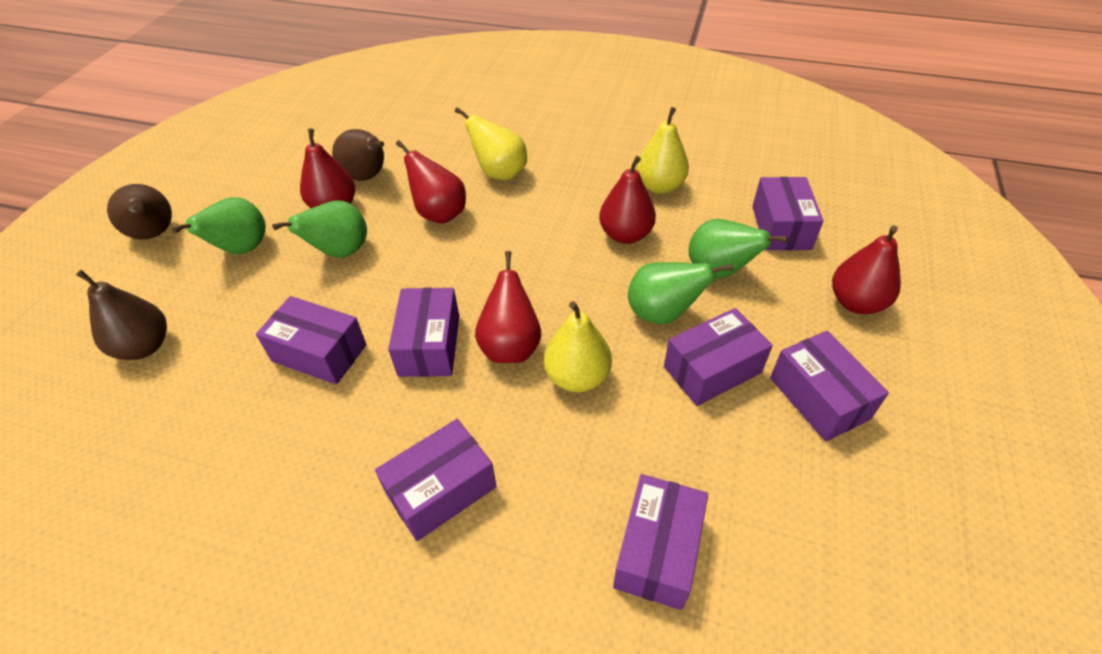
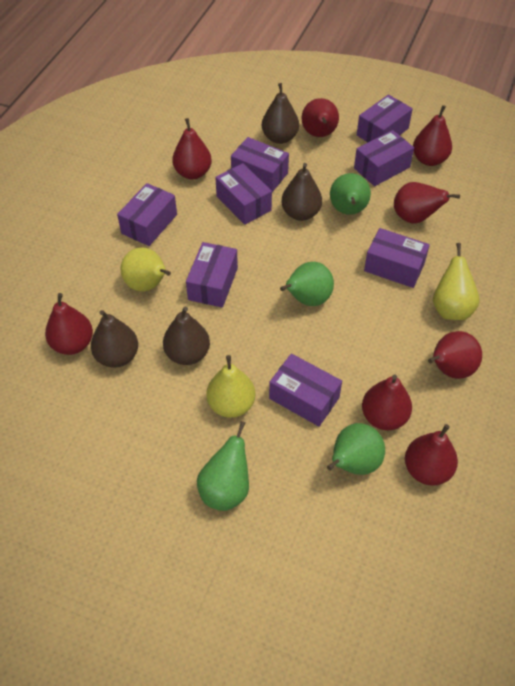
brown pear: [76,270,167,360] [107,184,172,239] [332,129,384,181] = 3 -> [91,310,138,368] [163,307,210,365] [262,83,299,144] [281,163,322,221] = 4
purple box: [256,296,367,385] [375,419,497,541] [388,288,459,377] [613,474,708,610] [664,308,773,406] [752,177,824,250] [770,331,889,442] = 7 -> [117,183,177,246] [186,242,238,308] [215,163,272,225] [231,137,289,192] [269,354,342,427] [354,130,414,186] [357,95,413,142] [364,228,430,288] = 8
red pear: [300,128,355,208] [396,140,466,224] [475,251,541,363] [599,156,656,244] [832,225,901,314] = 5 -> [45,293,93,355] [172,118,212,179] [302,98,339,137] [362,374,412,430] [394,182,460,224] [405,424,458,486] [413,105,452,166] [428,331,482,379] = 8

